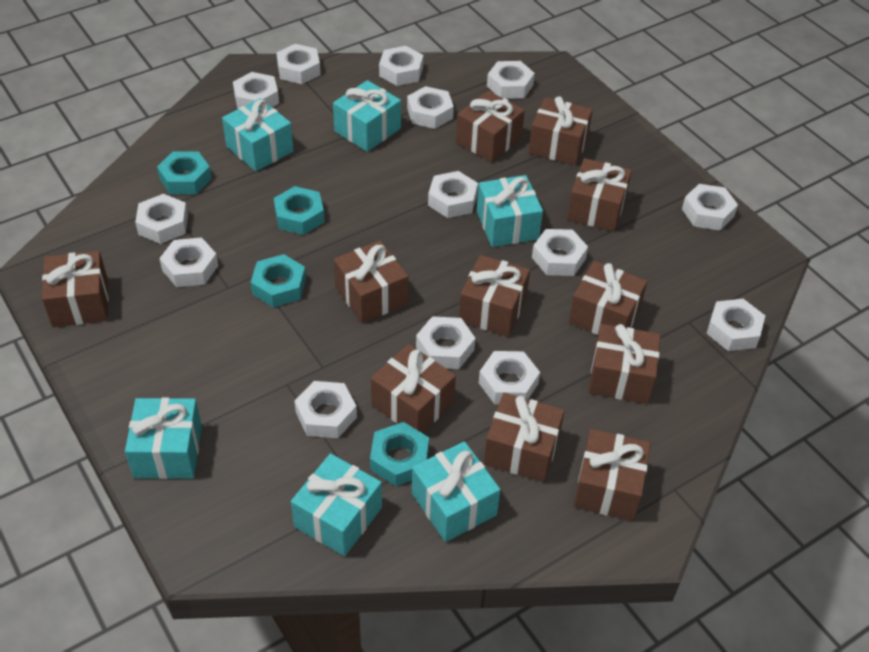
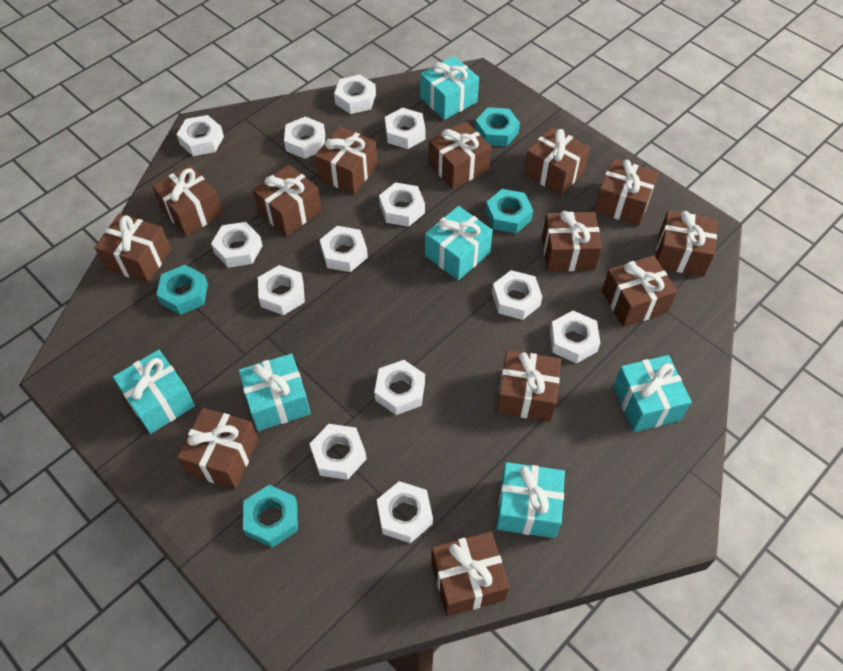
brown gift: [42,251,108,327] [334,240,408,324] [371,344,456,433] [456,91,525,162] [459,255,530,337] [484,393,565,482] [528,96,593,165] [567,158,632,232] [569,261,647,335] [574,429,651,521] [589,324,661,404] = 11 -> [94,214,171,283] [152,165,223,236] [177,408,258,489] [252,164,322,236] [315,126,377,194] [428,121,491,189] [431,532,509,616] [497,350,561,422] [524,127,590,195] [542,211,602,272] [594,158,659,226] [602,255,677,327] [656,210,718,277] = 13
white nut: [135,194,188,244] [159,237,218,287] [233,72,279,109] [276,44,321,84] [294,381,357,438] [379,46,423,86] [407,86,454,129] [416,316,475,369] [428,171,478,218] [479,351,540,404] [487,61,535,99] [532,229,588,276] [682,184,738,231] [706,299,765,351] = 14 -> [177,115,224,156] [211,222,263,268] [258,265,305,315] [284,117,325,159] [310,424,366,480] [320,226,368,272] [334,75,376,114] [374,360,425,415] [377,481,433,543] [379,182,425,227] [385,108,426,149] [492,270,542,320] [550,311,600,363] = 13

